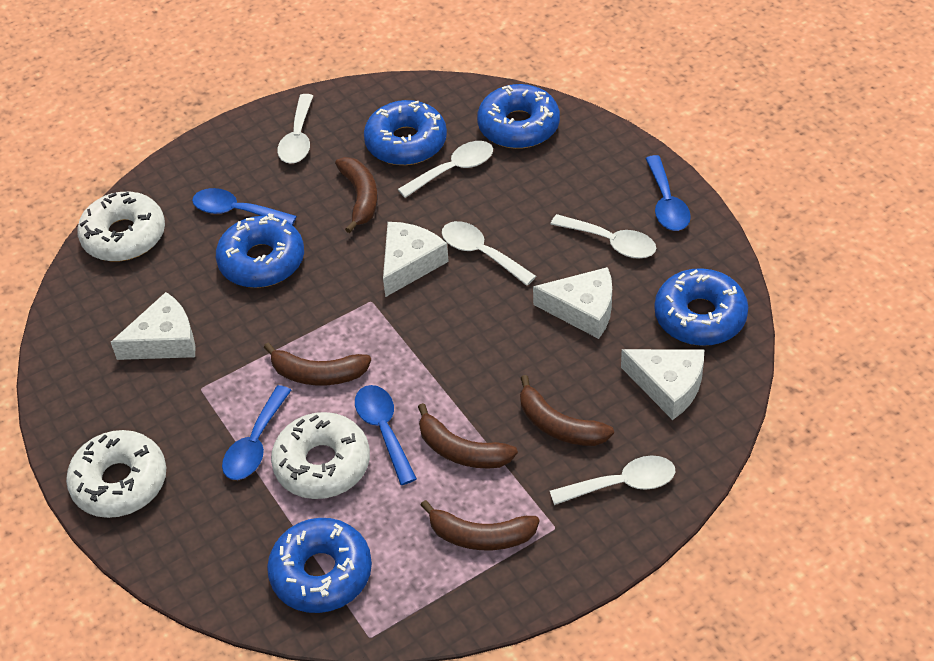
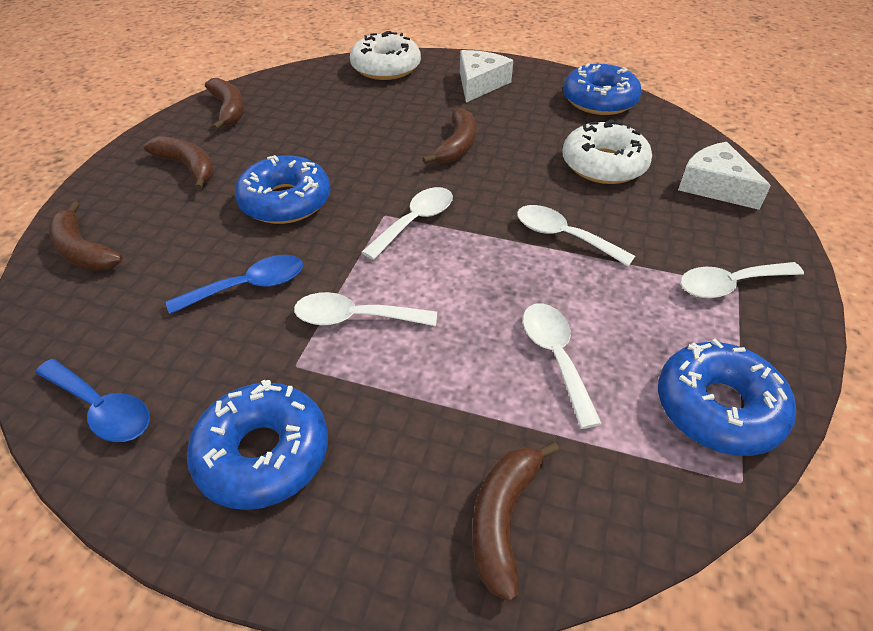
blue donut: [216,213,304,288] [267,518,372,613] [364,100,447,165] [477,84,560,149] [654,268,748,346] = 5 -> [187,380,328,510] [235,155,331,224] [563,63,642,115] [658,339,796,456] = 4
blue spoon: [192,188,297,225] [222,385,291,480] [355,385,417,485] [645,155,691,231] = 4 -> [35,359,150,442] [166,255,303,314] = 2
white cheese: [111,292,195,360] [383,222,449,297] [533,267,612,339] [621,349,704,420] = 4 -> [460,50,513,103] [678,142,771,210] = 2
white donut: [66,430,166,518] [77,192,165,261] [271,412,370,499] = 3 -> [350,31,421,80] [563,119,652,184] = 2

